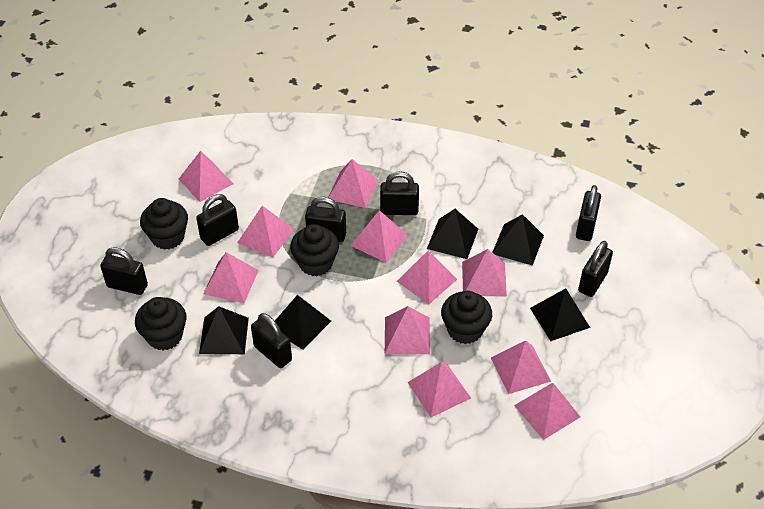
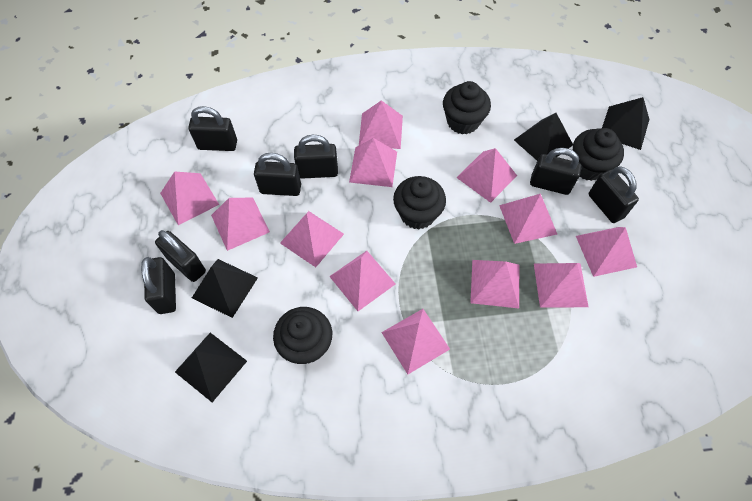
black pyramid: [199,306,249,354] [275,295,331,350] [427,209,478,259] [492,214,544,266] [530,288,590,341] = 5 -> [175,333,247,402] [192,259,258,318] [514,113,573,161] [602,97,650,150] = 4
pink pyramid: [179,151,233,202] [203,252,259,303] [237,206,294,257] [328,159,378,208] [351,210,408,263] [385,306,430,354] [397,250,457,304] [407,362,471,417] [462,249,507,297] [491,341,551,394] [514,383,580,440] = 11 -> [160,171,219,225] [211,198,270,251] [280,211,344,267] [329,251,395,311] [349,138,397,187] [359,100,403,149] [381,309,450,374] [456,148,517,203] [470,260,519,308] [499,194,557,244] [534,263,588,308] [576,227,637,277] = 12

